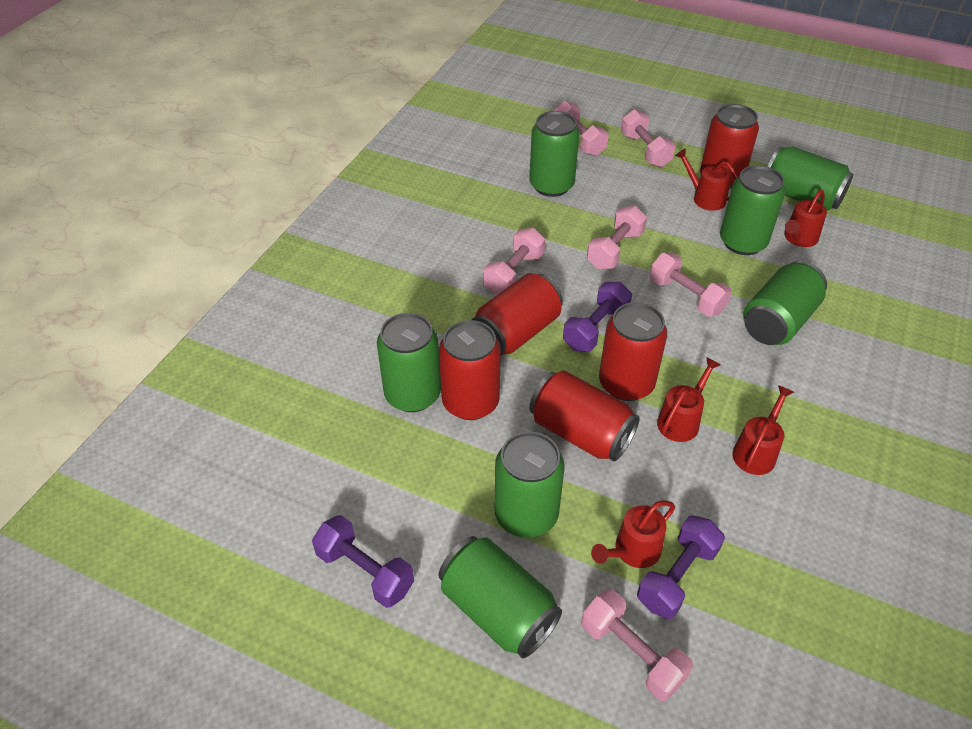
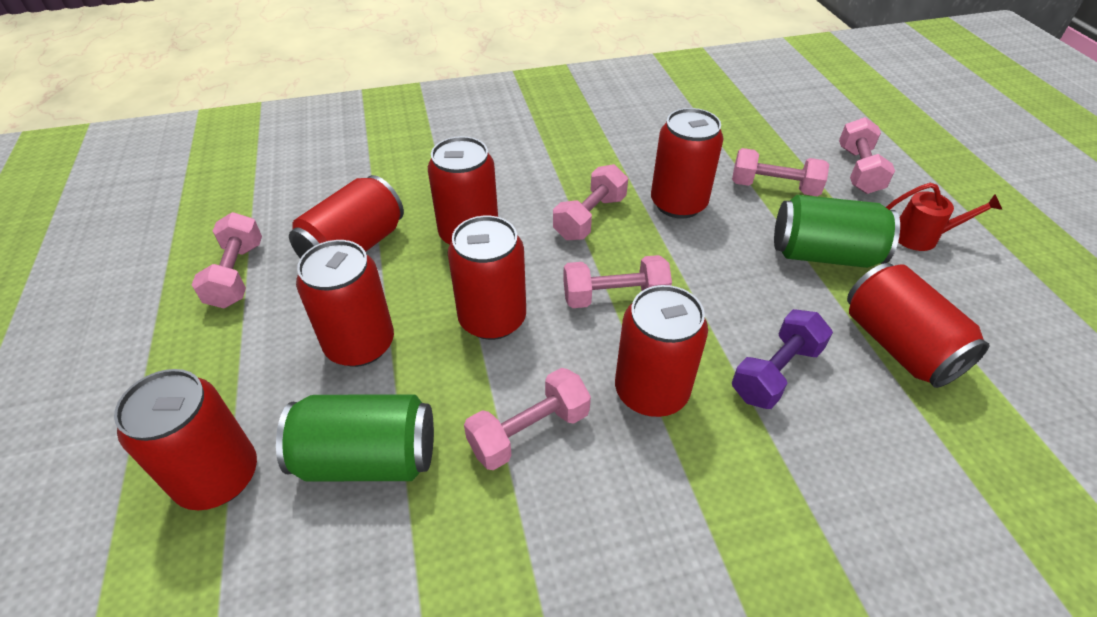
green can: [377,313,441,412] [438,536,562,658] [495,431,564,538] [529,111,580,197] [720,165,785,255] [743,261,827,345] [767,146,853,211] = 7 -> [276,394,434,481] [774,195,900,268] = 2
purple dumbbell: [312,515,414,608] [563,282,632,352] [637,516,725,619] = 3 -> [732,309,833,409] = 1
red can: [439,320,501,420] [472,273,563,356] [529,370,640,462] [599,302,667,401] [700,104,759,189] = 5 -> [114,369,257,510] [289,175,404,258] [296,240,394,367] [428,136,498,245] [448,216,526,340] [615,285,708,417] [651,108,724,219] [847,263,990,388] = 8
red watering can: [591,500,675,568] [657,357,721,442] [675,148,738,211] [732,385,794,475] [784,190,827,247] = 5 -> [886,183,1002,251] = 1

